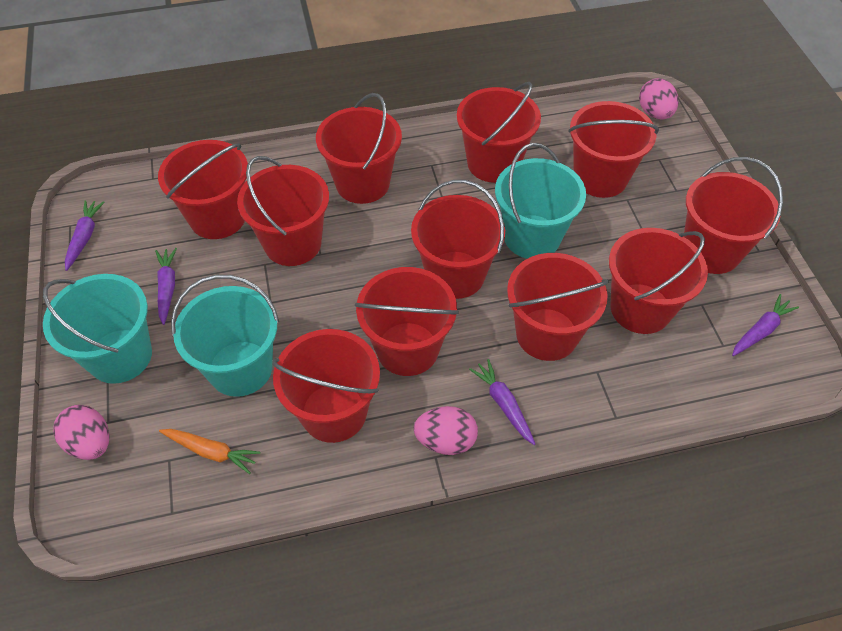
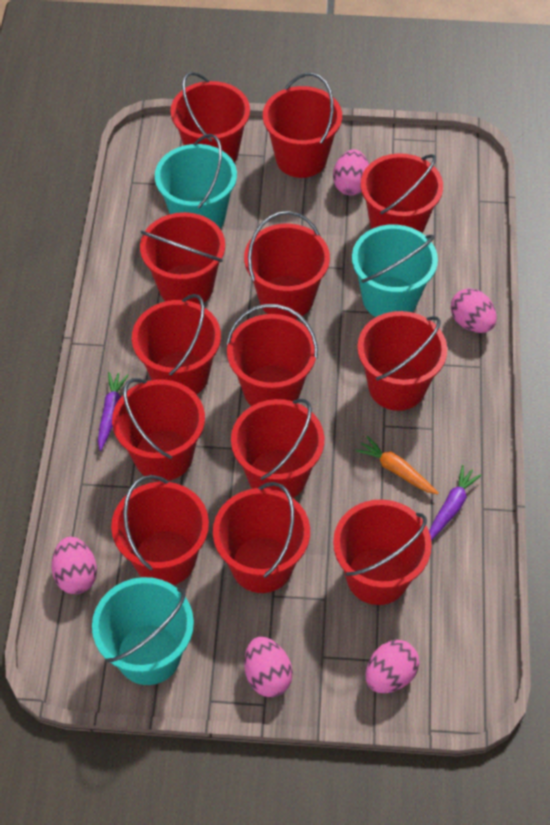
pink egg: [53,405,110,460] [413,406,478,455] [639,78,678,119] = 3 -> [52,537,97,594] [244,637,293,697] [333,150,369,195] [366,640,419,693] [451,288,497,333] = 5
purple carrot: [65,200,105,271] [155,248,177,325] [469,359,535,445] [732,294,799,356] = 4 -> [98,372,129,451] [429,465,482,541] = 2
red bucket: [158,140,248,239] [237,156,329,266] [272,329,380,443] [316,93,402,204] [355,267,459,376] [411,180,505,299] [457,82,541,183] [507,253,609,361] [568,101,659,198] [609,228,708,334] [684,157,783,274] = 11 -> [111,475,209,585] [112,378,205,481] [132,294,221,394] [140,212,225,305] [170,72,250,163] [213,482,310,593] [226,304,318,406] [231,399,324,498] [244,211,330,319] [263,73,342,178] [333,499,432,605] [357,311,447,411] [361,153,443,233] = 13

